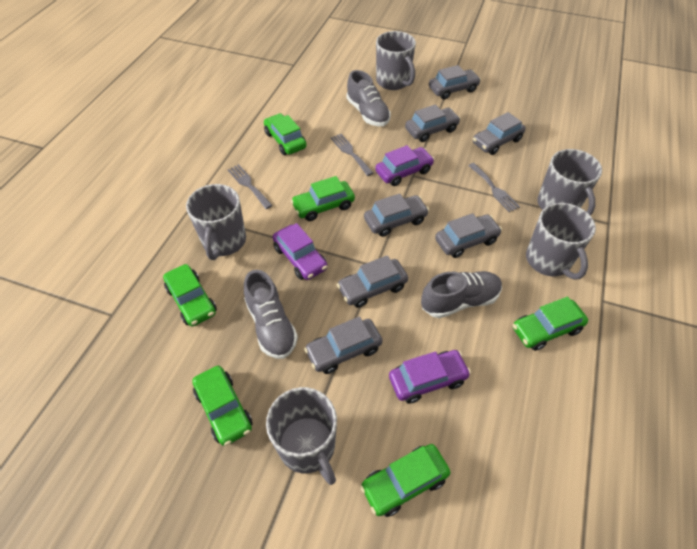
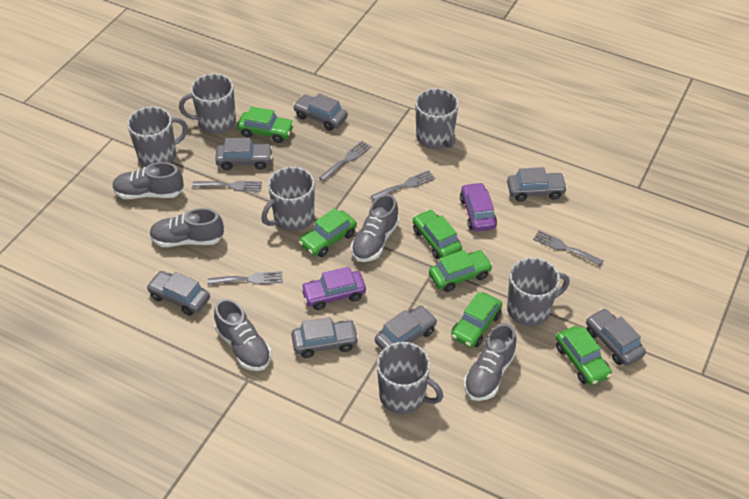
grey fork: [228,164,273,209] [331,134,373,176] [468,163,520,212] = 3 -> [192,181,262,192] [208,271,283,285] [319,141,371,182] [371,170,435,201] [533,230,604,266] = 5
grey mug: [186,184,246,260] [266,387,337,485] [376,31,416,90] [526,203,596,280] [537,149,602,216] = 5 -> [127,107,188,167] [179,74,236,134] [262,167,314,231] [377,342,443,414] [415,88,459,149] [507,258,570,326] = 6
grey shoe: [244,270,298,359] [346,70,391,126] [421,271,502,318] = 3 -> [112,162,184,199] [149,208,224,247] [214,299,271,371] [351,194,399,262] [464,323,517,401] = 5
purple car: [273,223,327,280] [375,145,435,186] [389,350,471,404] = 3 -> [300,267,366,310] [460,182,497,231] = 2

